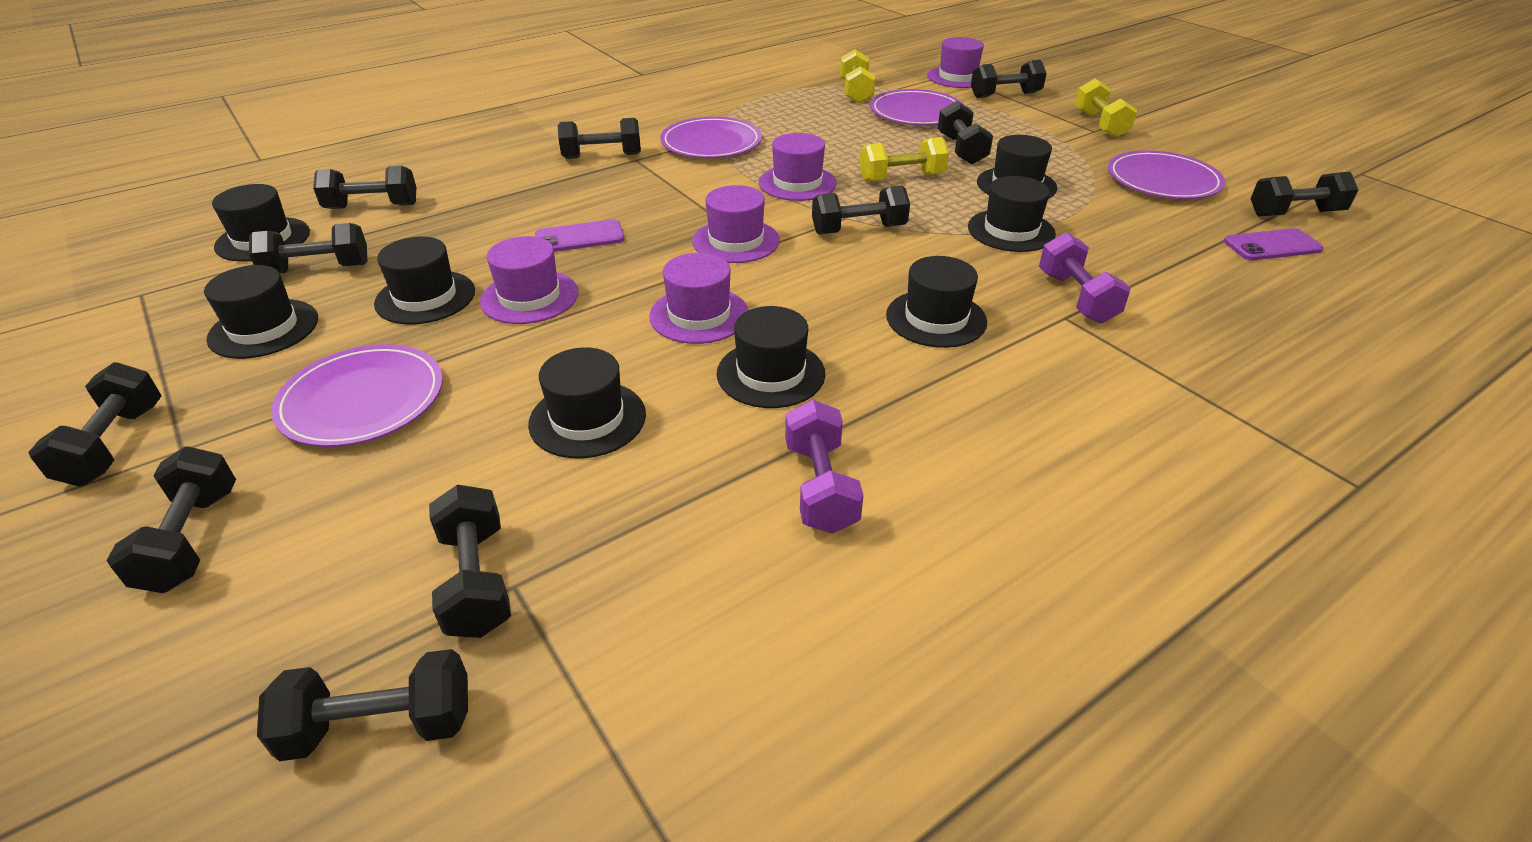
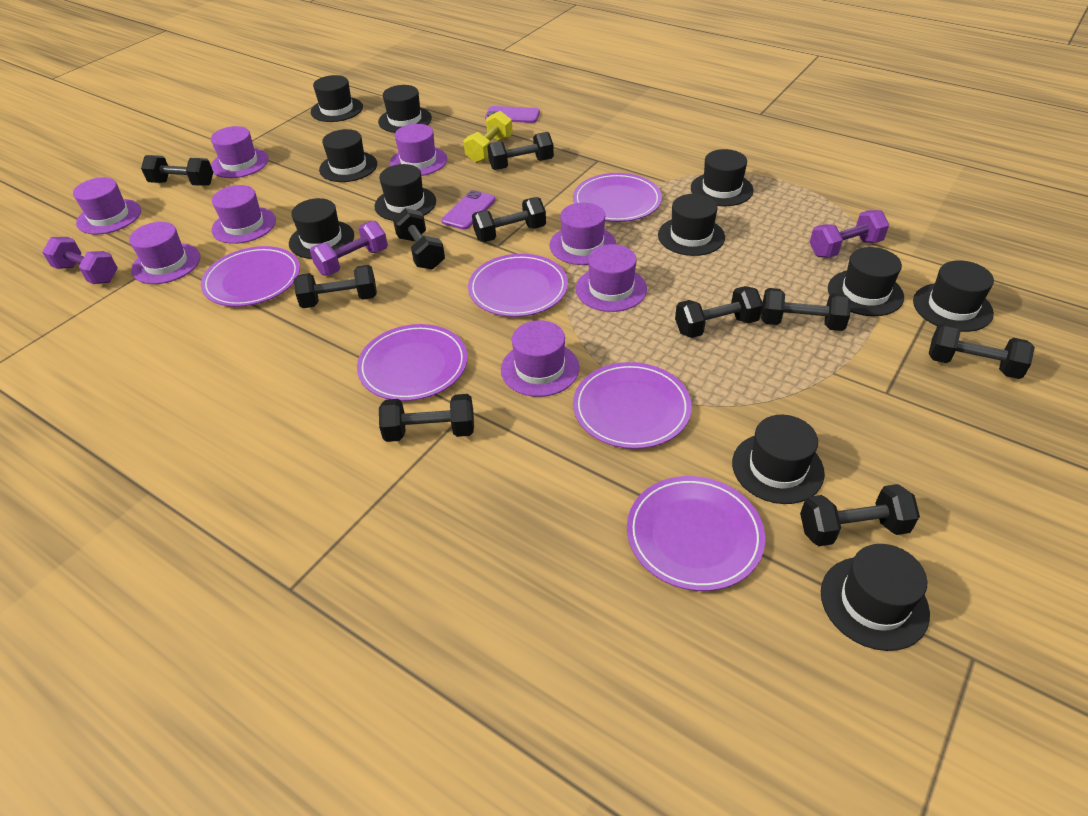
black dumbbell: [28,362,162,486] [106,446,236,593] [249,223,367,273] [257,649,468,761] [313,166,416,209] [429,485,511,638] [558,118,641,159] [812,185,910,235] [938,101,993,165] [971,60,1047,98] [1251,172,1358,217] = 11 -> [141,155,213,186] [294,265,377,308] [379,394,474,442] [393,208,445,270] [472,197,546,242] [487,132,554,170] [675,286,763,338] [761,288,851,331] [800,484,920,546] [929,323,1035,379] = 10
black hat: [204,265,318,359] [212,184,310,262] [374,237,475,324] [528,347,646,459] [717,306,825,408] [886,256,987,348] [968,176,1056,252] [977,135,1057,199] = 8 -> [289,198,354,259] [311,75,363,122] [319,129,377,182] [374,164,436,221] [378,85,432,133] [658,194,725,256] [691,149,754,206] [732,415,825,504] [821,544,930,651] [828,247,904,316] [913,260,994,332] = 11
purple dumbbell: [785,400,864,534] [1039,232,1131,323] = 2 -> [42,237,118,284] [310,221,388,275] [810,210,889,258] = 3
purple hat: [480,236,578,324] [649,253,748,344] [692,185,780,263] [759,133,837,201] [927,37,984,88] = 5 -> [73,177,141,234] [129,222,200,284] [211,126,269,178] [211,185,276,244] [390,124,447,176] [501,320,579,397] [550,203,616,265] [576,244,647,312] = 8
purple plate: [271,344,443,447] [660,117,762,158] [870,89,964,125] [1108,150,1225,199] = 4 -> [201,246,300,307] [357,324,468,401] [468,254,568,317] [573,173,662,222] [573,362,692,449] [627,476,765,591] = 6
yellow dumbbell: [840,49,875,103] [860,137,949,182] [1075,79,1138,138] = 3 -> [463,111,513,163] = 1

